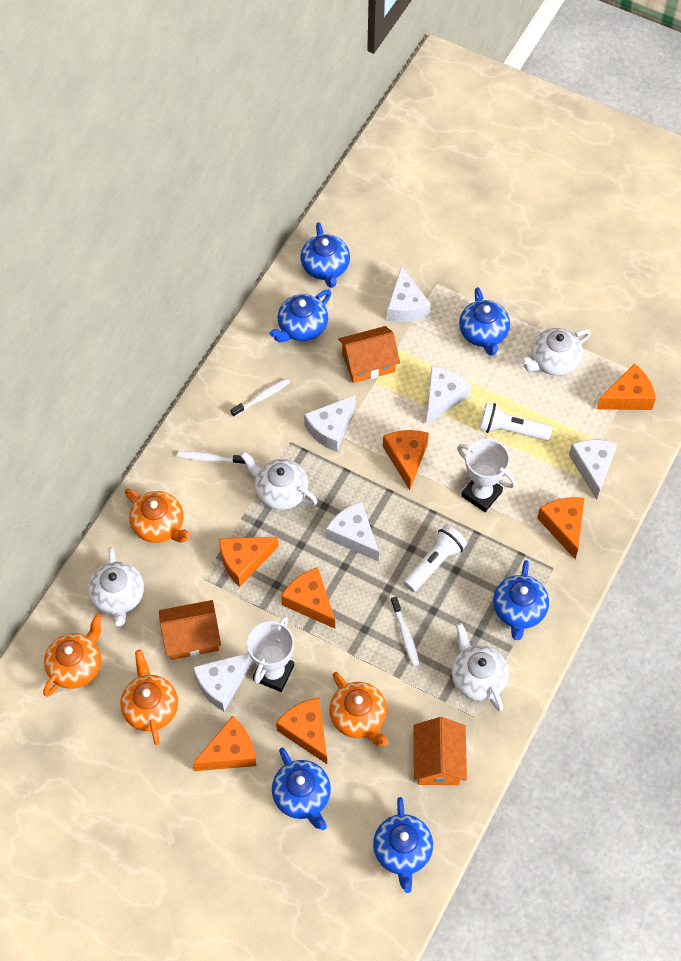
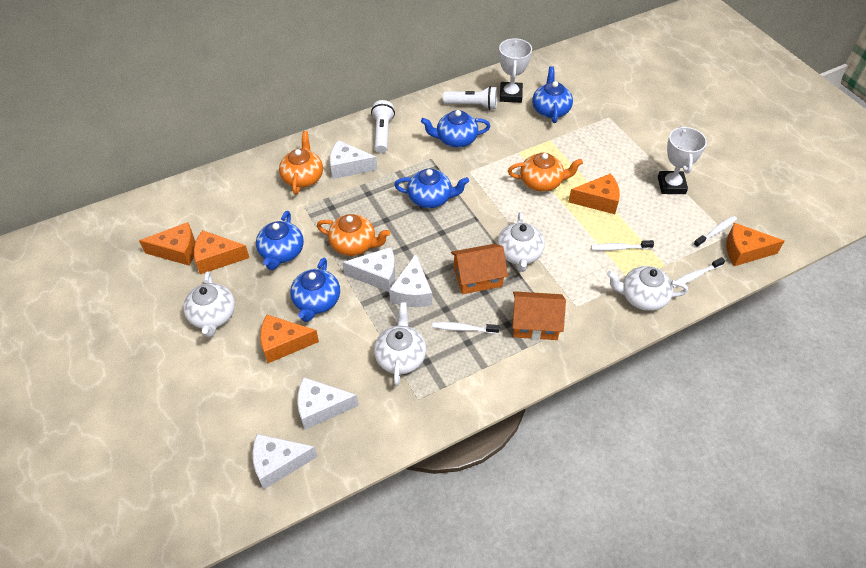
blue teapot: [270,290,331,342] [272,748,331,830] [300,222,350,288] [373,797,433,893] [459,287,510,356] [493,560,549,640] = 6 -> [256,211,304,270] [290,258,340,322] [394,169,469,208] [421,110,490,148] [532,66,573,123] = 5
orange cheese: [193,716,257,771] [219,537,279,587] [276,698,327,764] [281,567,335,629] [383,430,429,490] [537,497,585,559] [597,363,656,410] = 7 -> [139,222,195,266] [194,230,249,274] [260,315,319,363] [568,173,620,214] [726,223,784,266] = 5
orange house: [159,600,221,660] [338,326,400,383] [414,717,467,785] = 3 -> [451,244,508,294] [512,291,566,340] = 2
orange teapot: [43,614,102,696] [120,650,178,745] [125,488,191,543] [330,672,389,746] = 4 -> [279,131,323,194] [317,214,390,256] [508,153,583,192] = 3
white cheese: [193,653,253,711] [304,395,356,452] [326,501,379,562] [387,266,431,322] [426,366,471,425] [569,440,617,500] = 6 -> [253,434,318,489] [297,377,359,430] [330,140,377,179] [342,247,395,292] [389,254,432,307] = 5
white toothbrush: [177,451,245,465] [230,378,290,417] [391,597,419,667] = 3 -> [432,322,499,334] [591,240,654,251] [673,257,725,288] [693,216,737,248] = 4

